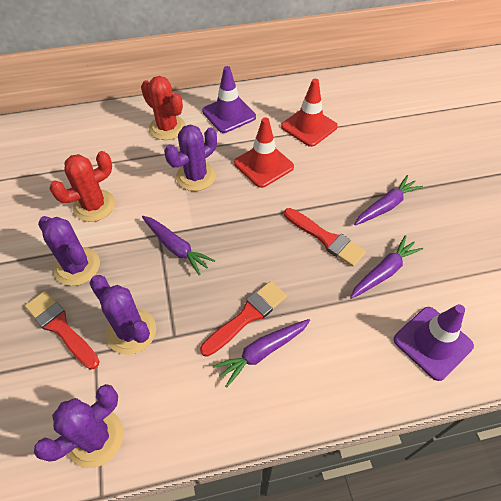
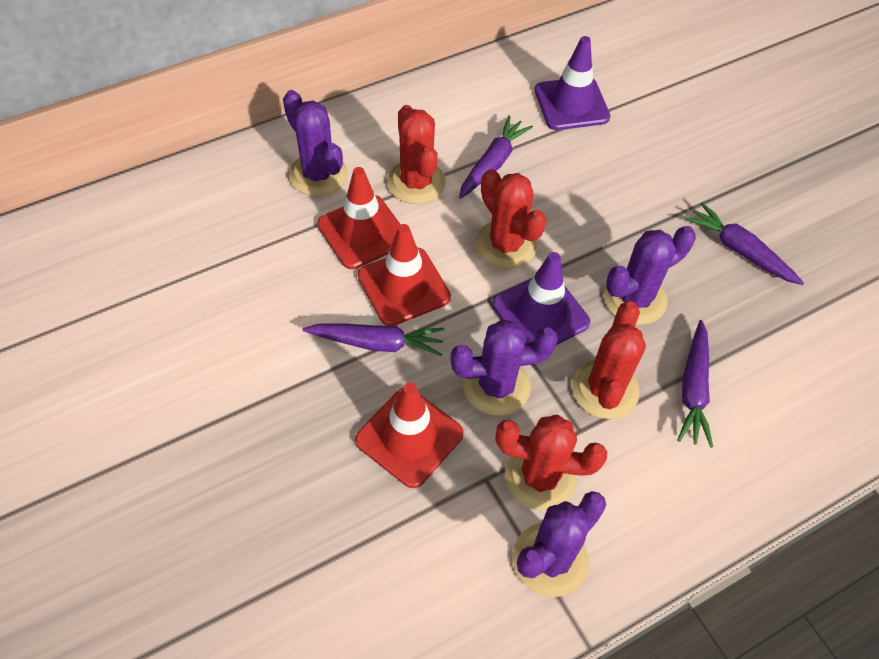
red brush: [25,291,100,370] [200,281,287,357] [284,208,366,267] = 3 -> none = 0
red cactus: [49,151,115,222] [141,76,186,140] = 2 -> [387,105,446,204] [476,169,547,269] [496,415,607,510] [572,301,646,419] = 4
red traffic cone: [234,117,294,188] [281,79,338,147] = 2 -> [317,167,401,269] [355,383,464,488] [358,224,451,326] = 3

